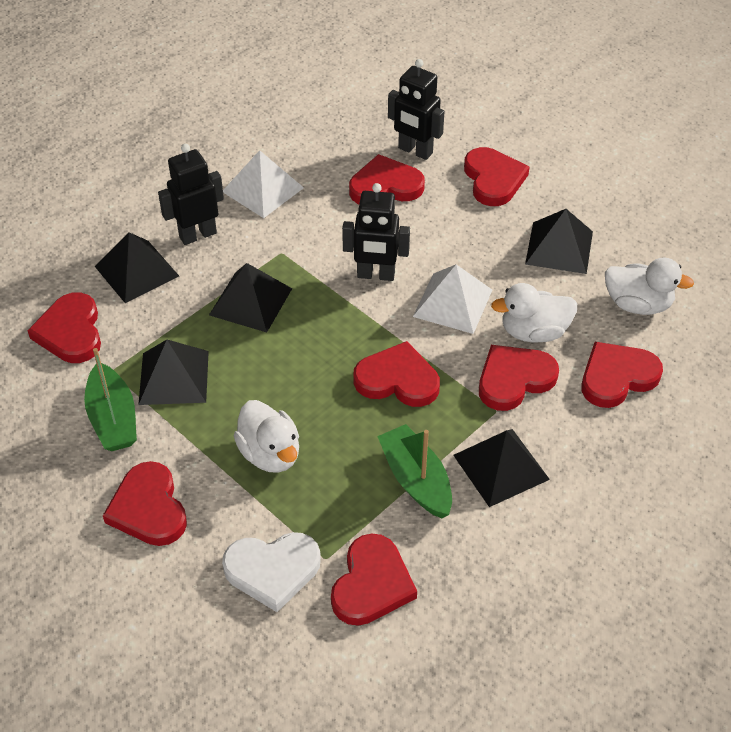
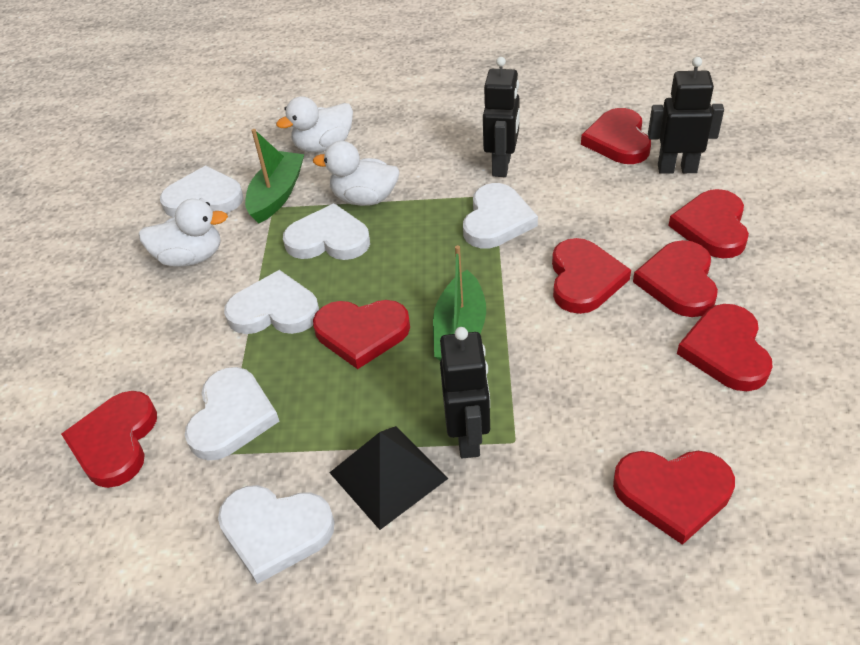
black pyramid: [95,232,179,303] [138,340,209,405] [209,263,292,333] [453,429,550,507] [525,209,593,274] = 5 -> [329,426,448,530] = 1
white heart: [222,532,321,612] = 1 -> [160,166,244,217] [185,367,280,460] [218,485,335,584] [224,270,319,334] [283,203,370,260] [463,183,538,248] = 6
white pyramid: [223,150,304,218] [413,264,492,334] = 2 -> none = 0

